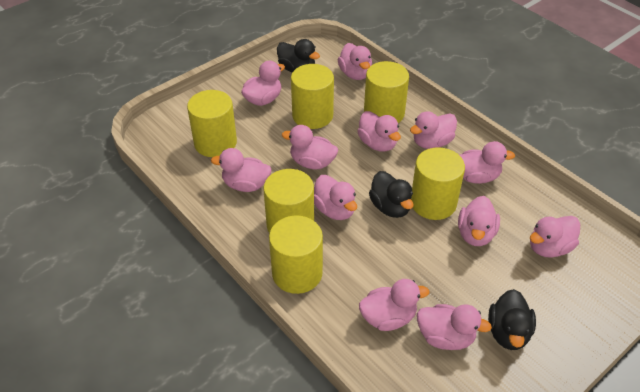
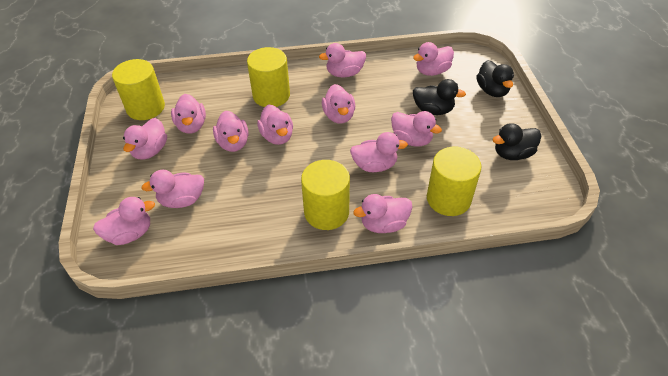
yellow cylinder: [187,90,237,157] [263,169,314,233] [269,215,323,294] [291,64,334,129] [364,61,409,123] [411,147,465,220] = 6 -> [112,59,165,120] [247,47,290,107] [301,160,350,230] [427,147,482,216] = 4

